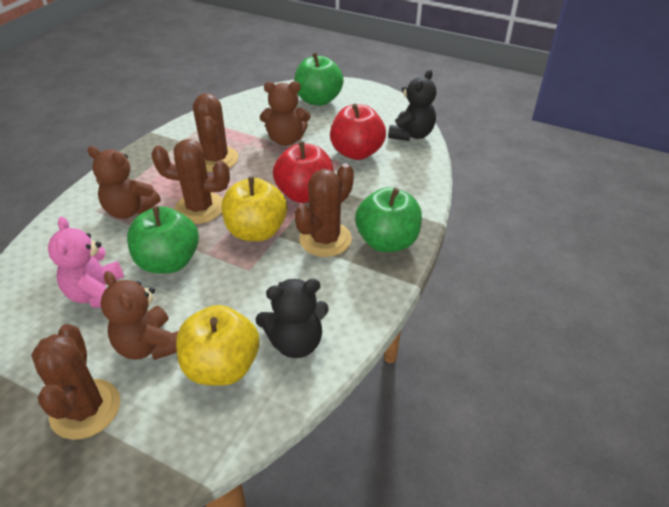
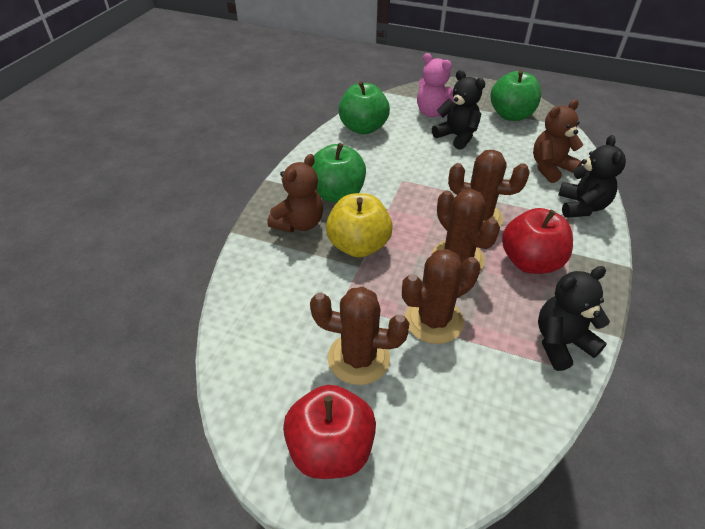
black teddy bear: [256,279,329,358] [388,69,436,141] = 2 -> [432,70,485,150] [538,266,610,371] [558,135,626,218] = 3
brown teddy bear: [87,146,161,219] [101,271,178,360] [260,81,311,146] = 3 -> [268,154,323,232] [533,100,583,183] = 2
yellow apple: [176,305,259,386] [222,177,287,241] = 2 -> [326,193,393,258] = 1

